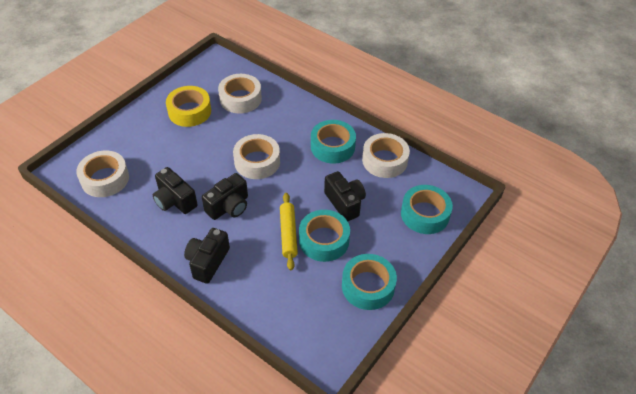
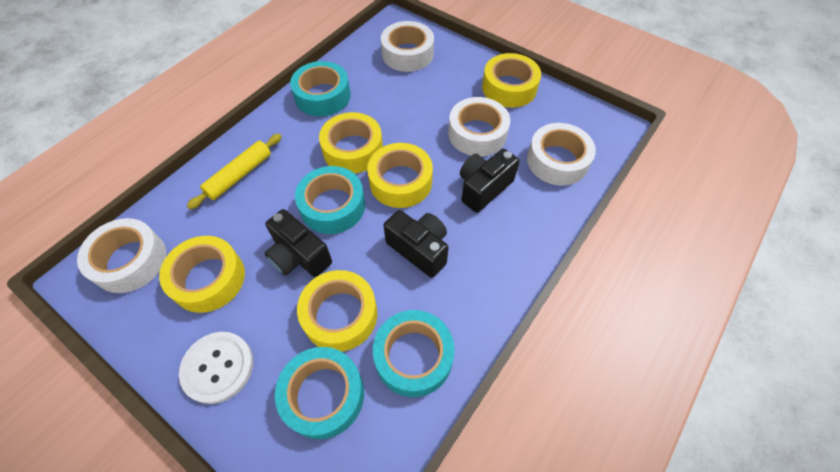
black camera: [153,167,198,214] [184,228,230,284] [202,173,248,220] [324,171,366,222] = 4 -> [265,209,332,277] [384,210,449,278] [460,149,520,213] = 3
white button: none = 0 -> [179,332,253,404] = 1
yellow tape: [166,86,211,127] = 1 -> [159,236,245,313] [297,270,377,352] [319,112,383,174] [367,143,433,208] [482,53,541,108] = 5

